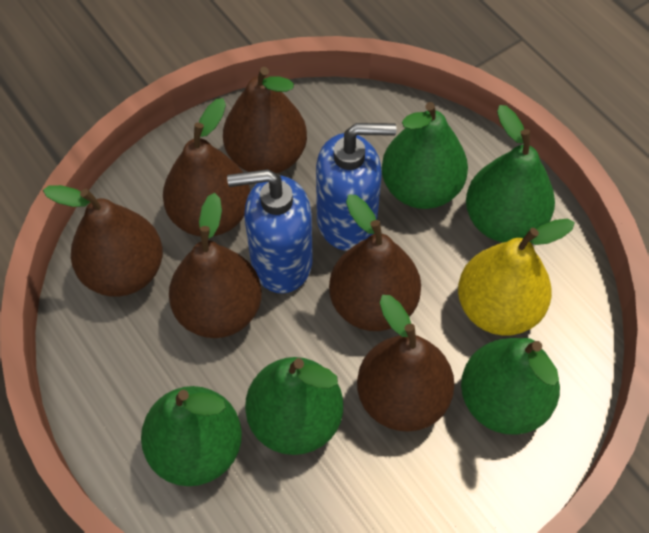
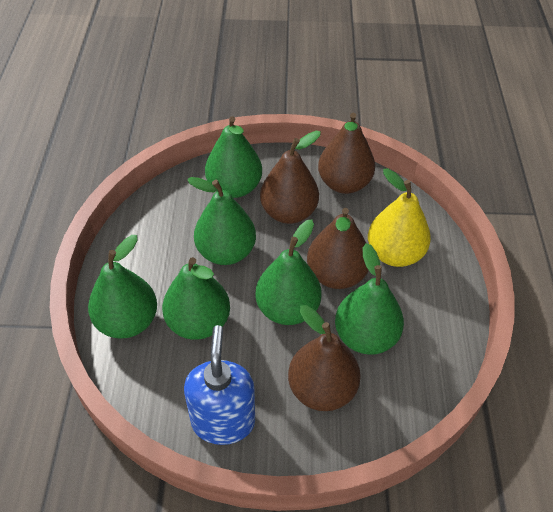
blue soap dispenser: [227,169,313,293] [316,123,396,251] = 2 -> [184,325,255,445] = 1
brown pear: [43,185,163,297] [163,98,250,236] [169,193,262,338] [223,67,307,174] [329,195,421,331] [357,295,454,432] = 6 -> [260,131,321,224] [288,305,361,411] [307,208,369,289] [318,113,375,194] = 4
green pear: [141,386,242,486] [245,357,343,455] [382,102,468,209] [461,338,560,435] [466,105,555,243] = 5 -> [88,235,157,339] [162,257,230,340] [187,177,256,265] [205,116,262,198] [255,220,322,325] [335,243,404,355] = 6

